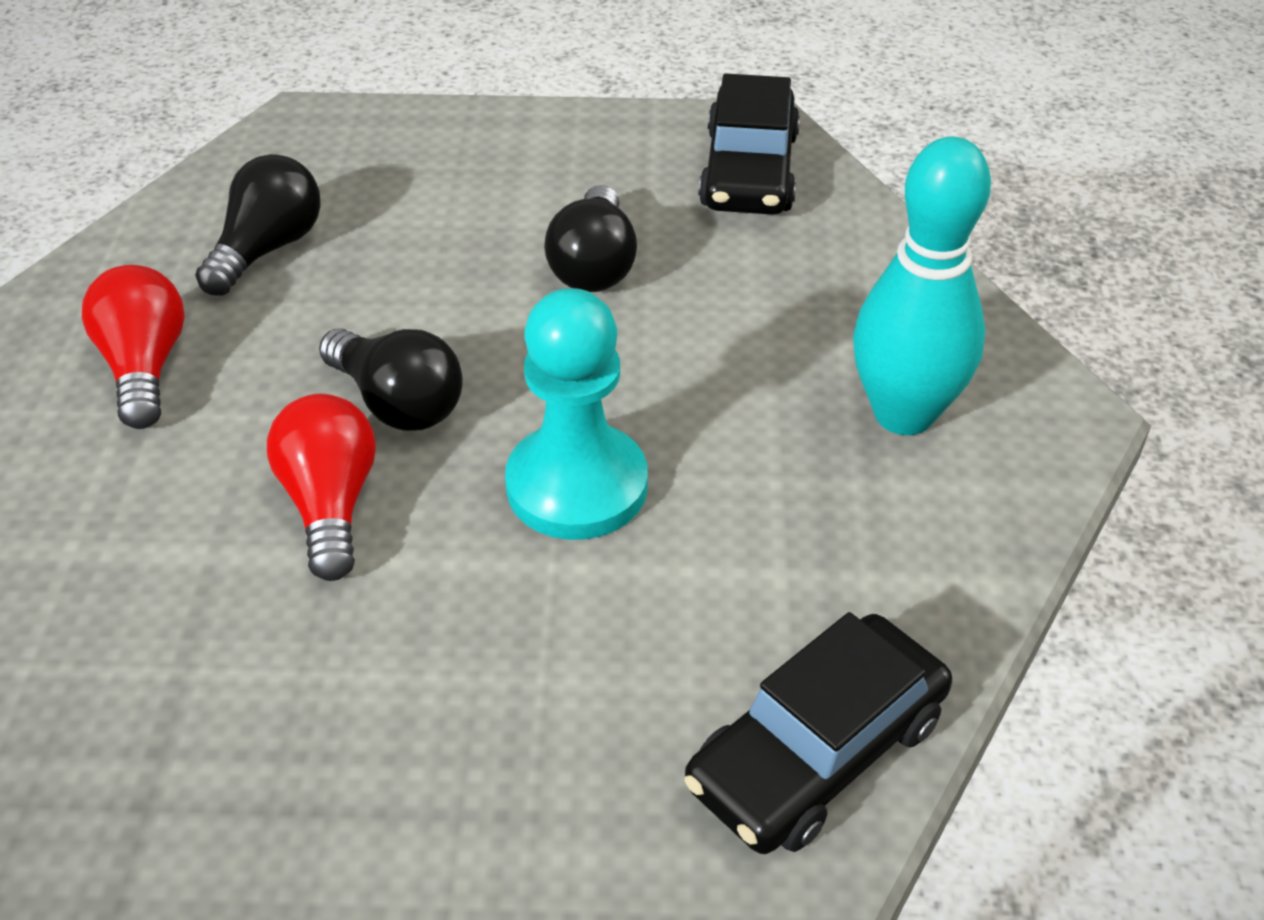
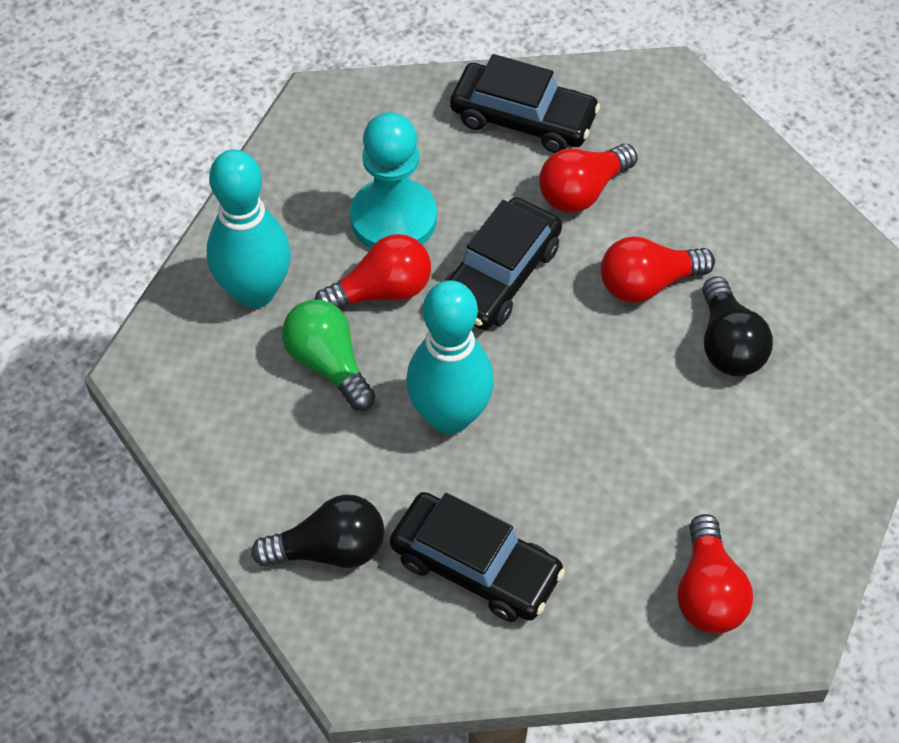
black car: [685,612,952,854] [699,73,800,215] = 2 -> [390,492,565,622] [444,197,562,330] [450,54,600,153] = 3
black light bulb: [195,154,320,296] [319,328,463,431] [544,185,637,292] = 3 -> [251,494,384,568] [702,276,773,377] = 2
green light bulb: none = 0 -> [282,300,375,411] = 1
red light bulb: [82,265,185,429] [267,394,376,581] = 2 -> [315,234,431,309] [539,144,637,213] [601,236,715,303] [677,514,753,634] = 4
turquoise bowling pin: [853,137,991,435] = 1 -> [207,149,291,308] [406,280,494,434] = 2

